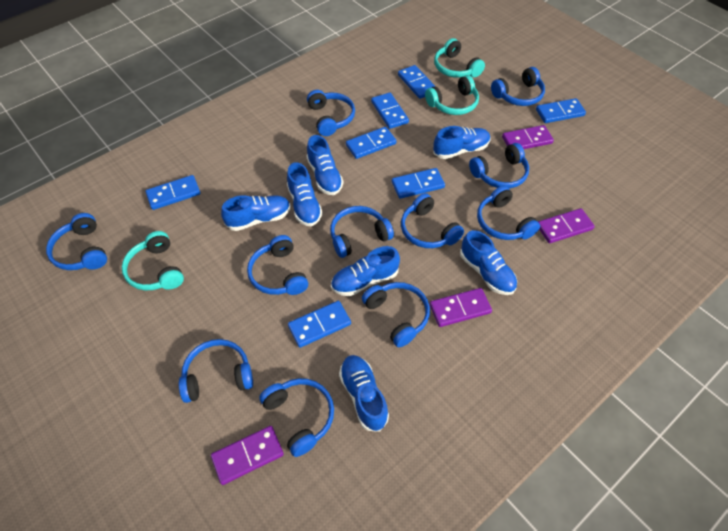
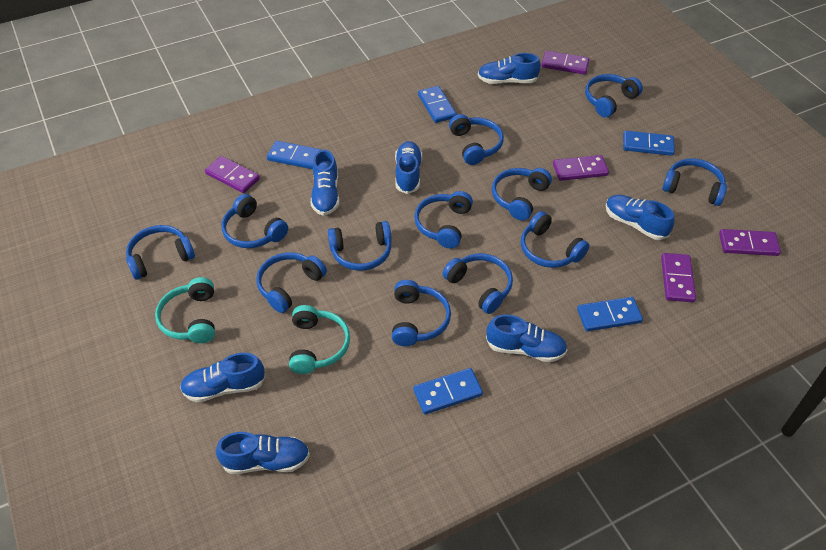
blue domino: [145,175,200,210] [288,301,351,348] [346,127,396,159] [371,93,409,129] [392,168,445,199] [398,65,436,99] [536,98,586,123] = 7 -> [267,141,321,169] [413,368,483,414] [418,86,457,123] [577,297,643,331] [623,131,675,156] = 5
blue headphones: [46,213,107,270] [179,339,253,403] [247,235,308,295] [259,378,334,457] [307,90,355,136] [330,206,394,258] [362,282,430,347] [401,193,464,248] [469,143,529,189] [477,186,540,240] [491,67,545,106] = 11 -> [126,225,195,280] [222,194,288,248] [256,252,327,313] [328,221,392,271] [392,280,451,346] [414,191,473,249] [443,253,513,314] [449,114,504,165] [492,168,552,221] [521,211,589,268] [585,74,643,117] [662,159,727,206] = 12
purple domino: [211,426,284,485] [430,288,492,327] [502,125,554,149] [538,208,595,243] = 4 -> [205,156,260,193] [541,51,590,75] [553,155,609,181] [661,253,696,302] [719,229,781,256] = 5
turquoise headphones: [122,231,184,291] [425,75,479,115] [434,38,485,78] = 3 -> [155,277,215,343] [289,305,350,374] = 2

